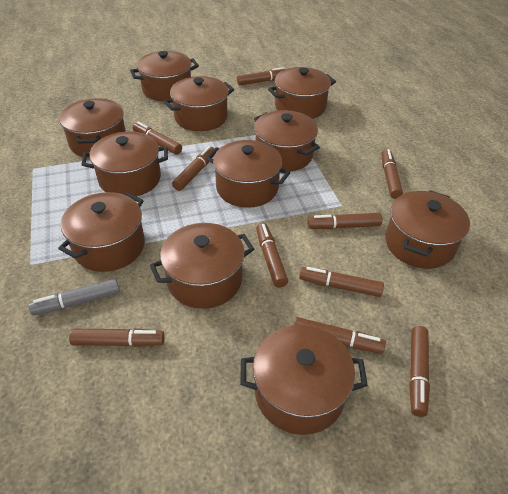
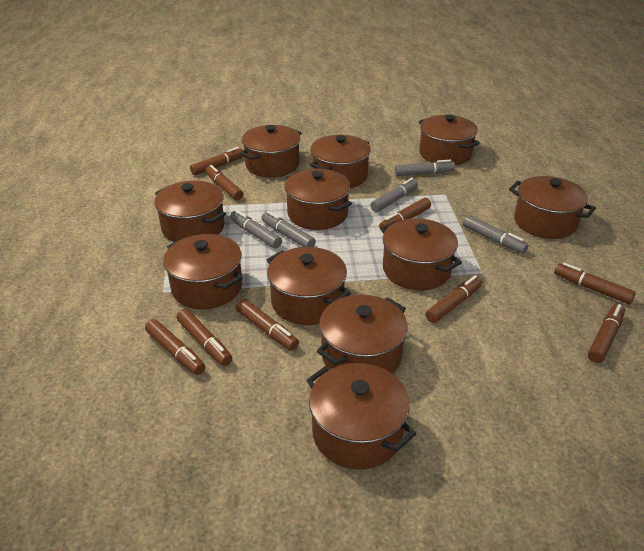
brown marker: [69,328,165,347] [133,122,182,155] [172,146,215,191] [237,67,285,86] [256,223,288,288] [294,317,386,354] [299,267,384,297] [308,213,382,229] [381,149,403,199] [409,326,430,417] = 10 -> [145,319,205,375] [177,309,232,366] [190,147,244,175] [206,165,243,201] [235,299,299,351] [379,198,431,230] [425,275,482,323] [554,263,636,304] [588,304,625,363] = 9
grey marker: [28,278,120,316] = 1 -> [230,210,282,249] [262,211,316,247] [371,178,418,212] [395,160,455,176] [463,215,529,254] = 5

